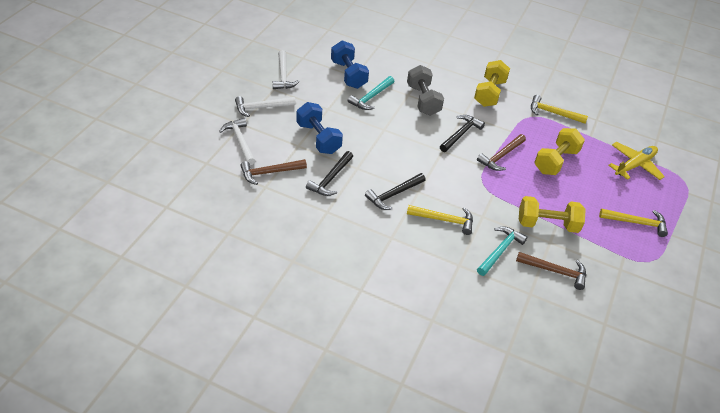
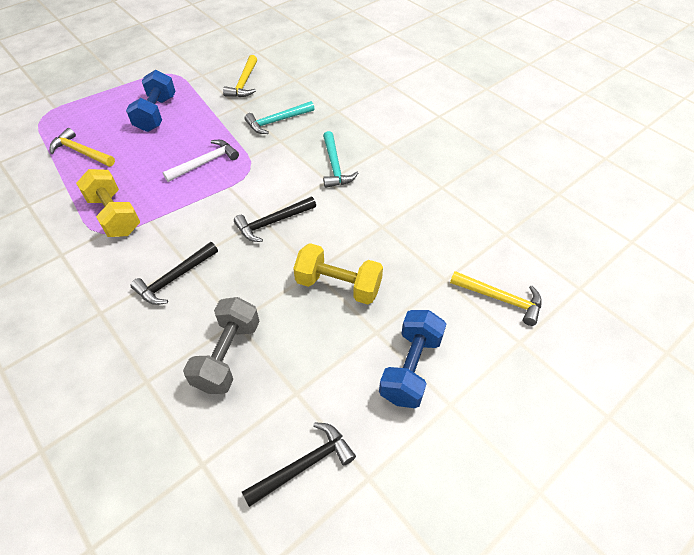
brown hammer: [240,159,307,185] [477,134,526,171] [516,252,586,290] = 3 -> none = 0
white hammer: [219,118,255,165] [235,96,296,117] [273,50,299,89] = 3 -> [163,140,239,182] = 1
yellow dumbbell: [474,60,510,107] [519,196,586,233] [534,128,585,175] = 3 -> [76,169,140,237] [293,243,383,305] = 2
yellow plane: [608,142,665,180] = 1 -> none = 0

